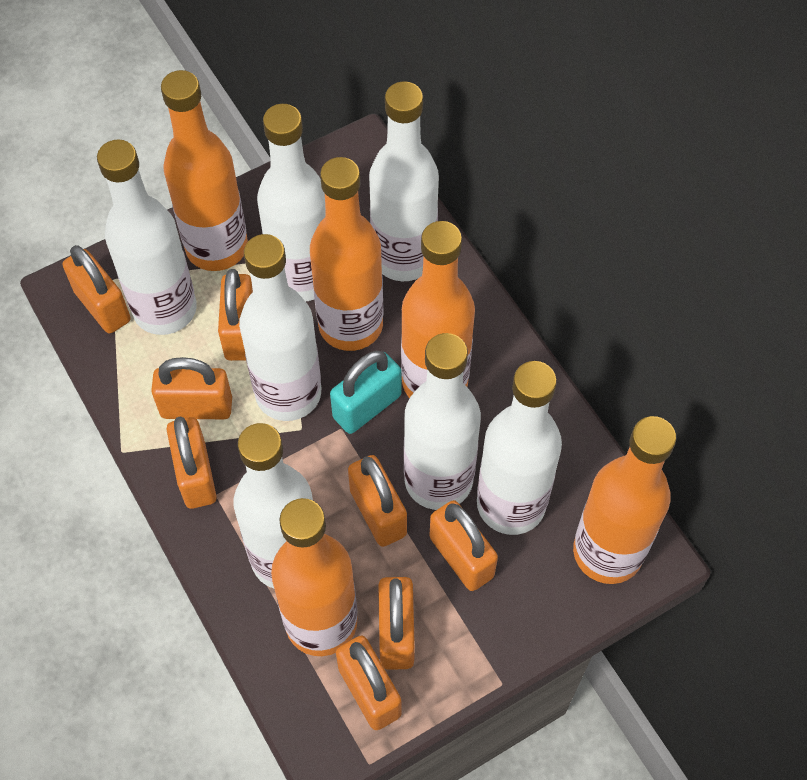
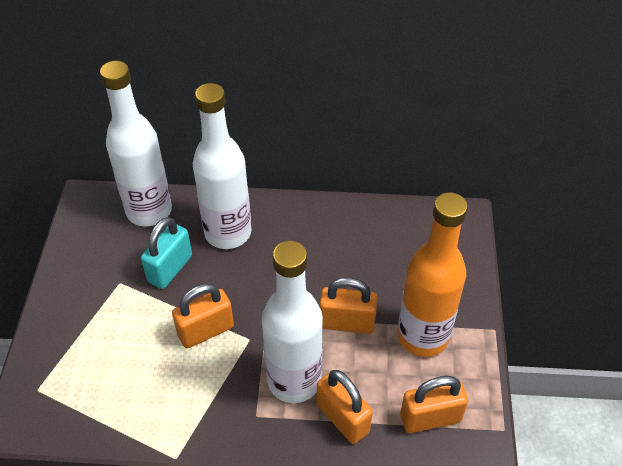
orange bottle: [161,70,248,271] [271,498,357,656] [310,157,383,351] [401,221,475,398] [573,416,676,584] = 5 -> [398,192,468,357] = 1
orange padlock: [63,245,131,333] [151,357,232,419] [167,416,217,509] [218,269,253,361] [336,636,401,730] [348,455,407,547] [378,577,415,670] [429,500,498,591] = 8 -> [172,284,234,348] [317,370,373,444] [320,277,378,334] [400,376,468,433] = 4
white bottle: [97,139,197,335] [234,423,313,589] [239,234,321,421] [257,104,326,301] [369,81,439,281] [404,333,481,510] [477,361,562,535] = 7 -> [100,61,172,226] [193,83,252,249] [262,241,323,403] = 3

